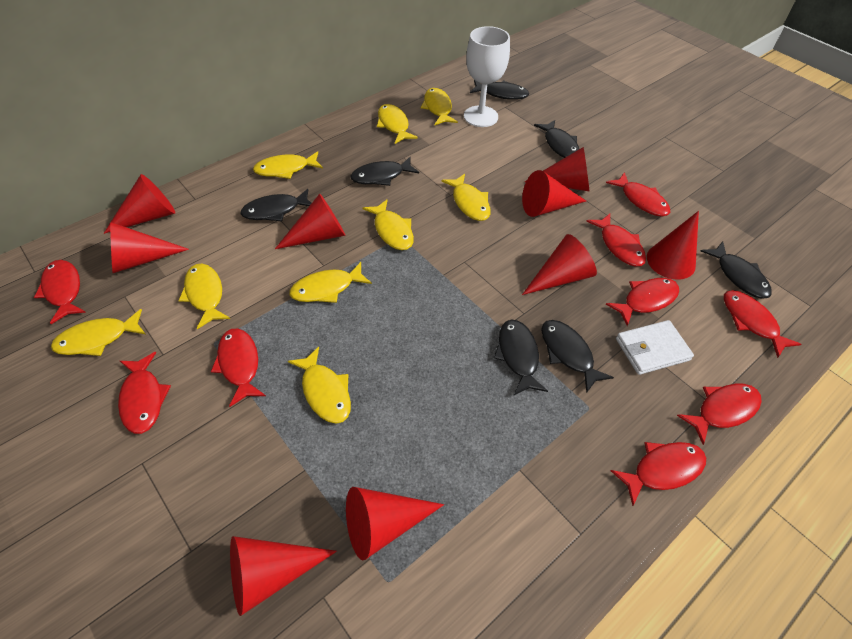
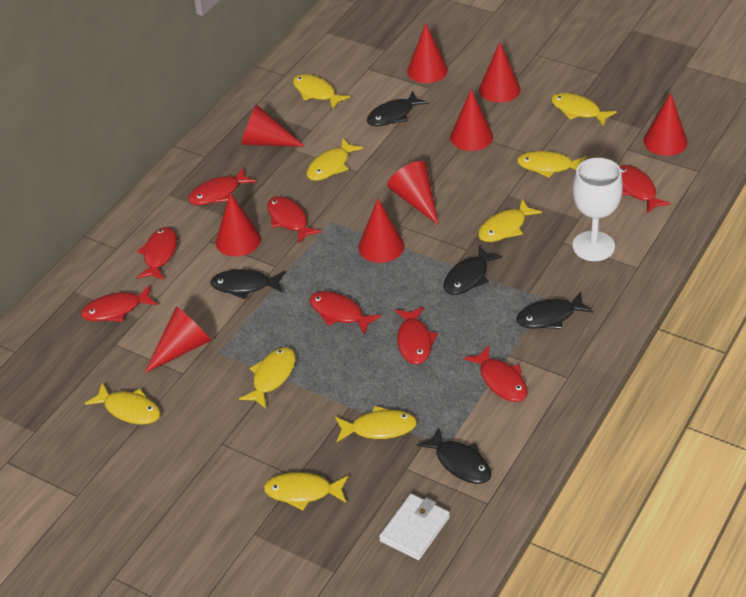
black fish: [240,189,311,221] [351,157,419,186] [470,80,529,100] [494,320,548,396] [534,120,579,158] [541,320,614,393] [701,242,772,299] = 7 -> [210,269,285,299] [367,91,429,126] [417,427,491,484] [443,245,502,295] [516,292,594,329] = 5
red fish: [34,260,86,324] [118,352,171,434] [211,329,266,407] [586,214,646,267] [606,172,670,217] [606,278,679,326] [611,442,706,506] [677,384,762,445] [724,290,801,358] = 9 -> [81,285,157,322] [137,227,177,280] [188,167,256,205] [267,196,322,244] [310,291,381,335] [395,307,438,364] [464,345,528,402] [620,165,671,213] = 8

